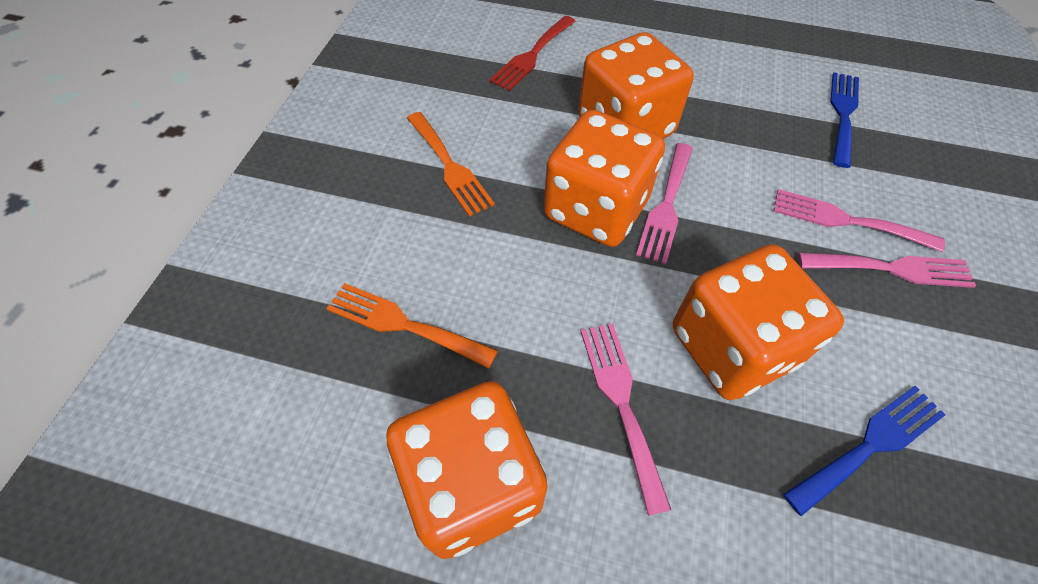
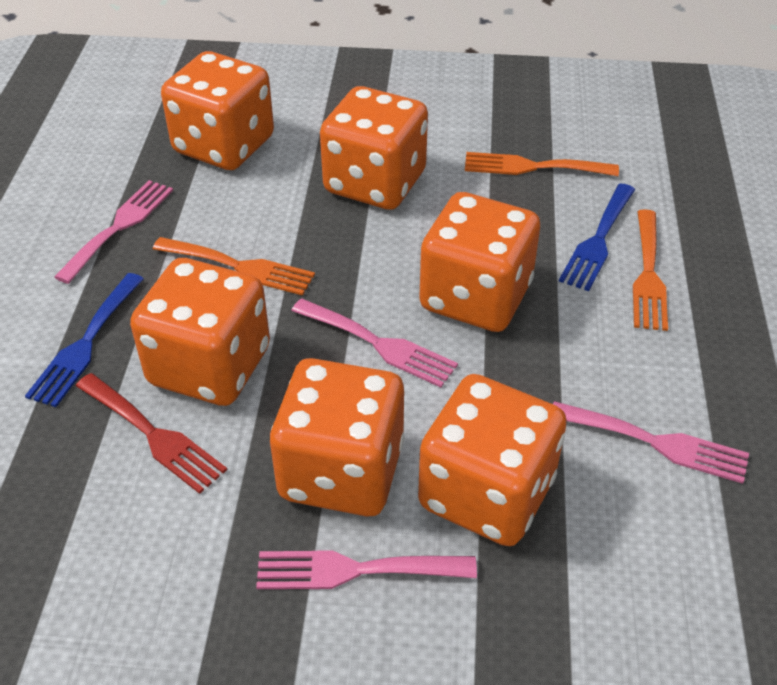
orange dice: [387,381,548,559] [544,110,665,247] [578,32,694,139] [673,244,844,400] = 4 -> [130,258,270,406] [161,51,274,170] [270,358,404,517] [320,86,428,210] [418,374,567,546] [419,192,540,332] = 6
orange fork: [326,283,498,368] [407,112,495,217] = 2 -> [153,237,315,296] [465,152,619,176] [633,209,668,331] = 3

